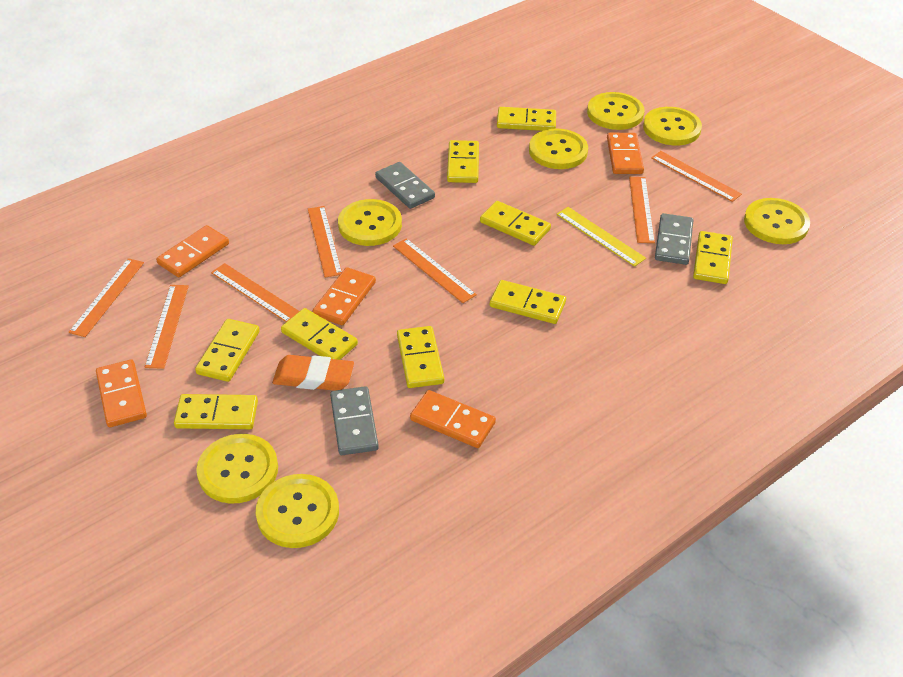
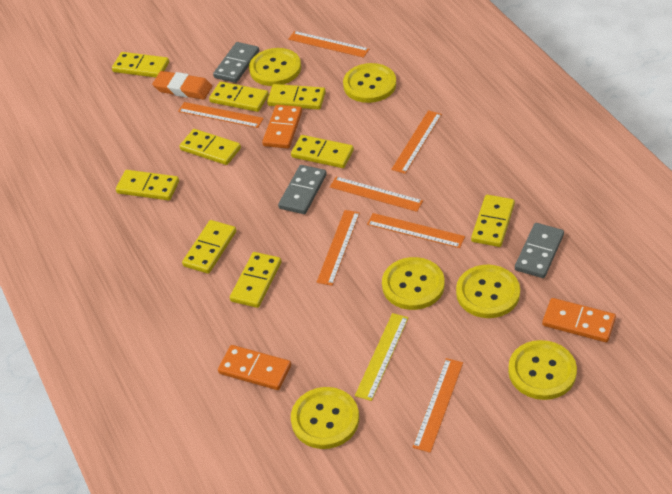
orange domino: [96,359,147,427] [156,225,229,277] [313,267,376,325] [410,390,496,448] [607,133,644,174] = 5 -> [218,345,291,390] [262,105,302,149] [542,298,616,342] = 3
yellow button: [196,434,278,503] [256,474,339,548] [338,199,402,246] [529,129,588,169] [587,92,644,130] [643,107,702,145] [744,198,810,244] = 7 -> [249,48,301,86] [291,387,359,449] [343,63,396,103] [382,257,445,310] [456,265,520,318] [508,340,577,400] = 6

